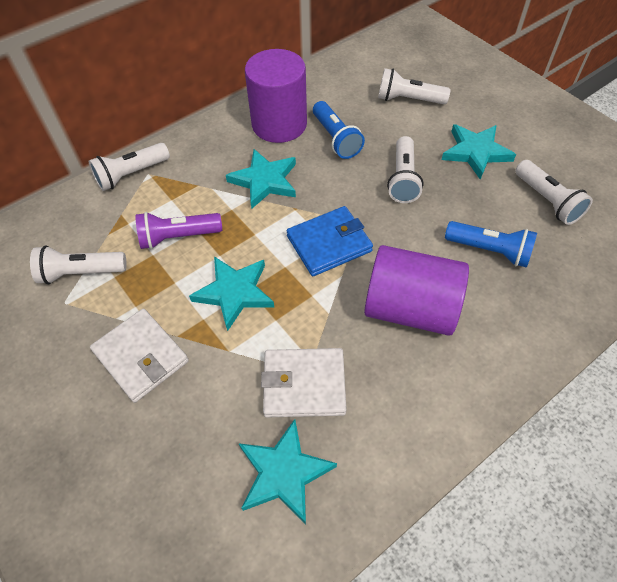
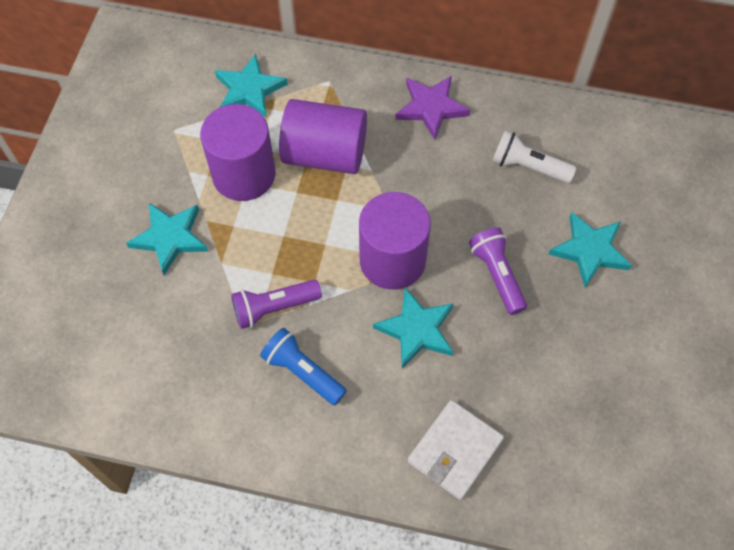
blue flashlight: [313,101,365,159] [445,221,537,268] = 2 -> [260,328,347,405] = 1
blue wallet: [287,206,373,276] = 1 -> none = 0
purple cylinder: [245,49,307,143] [364,245,469,336] = 2 -> [200,104,276,201] [279,99,367,174] [359,192,431,290] = 3
purple flashlight: [135,212,222,249] = 1 -> [231,280,322,329] [469,227,527,315] = 2
purple star: none = 0 -> [395,76,470,140] = 1
white flashlight: [30,245,127,284] [89,143,170,191] [378,68,451,104] [387,136,423,203] [515,160,593,225] = 5 -> [492,130,576,183] = 1
white wallet: [90,309,189,403] [261,348,347,418] = 2 -> [408,400,504,500] = 1

